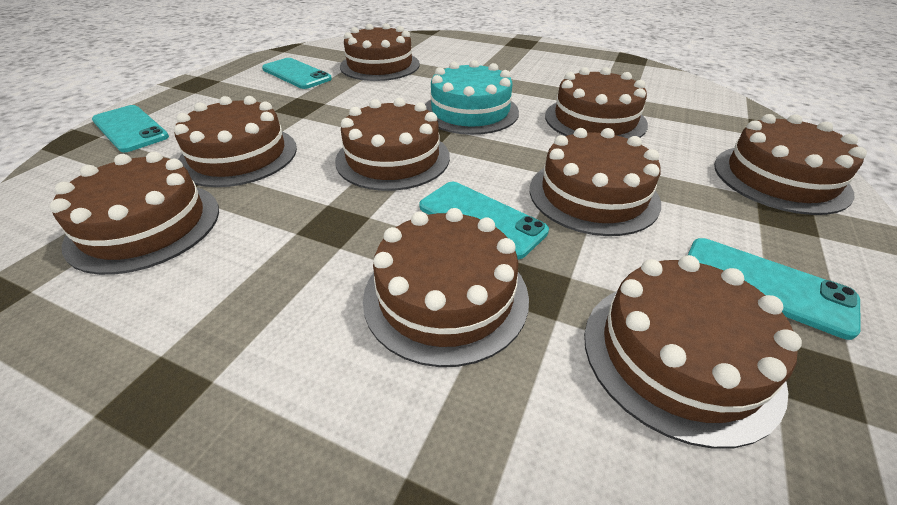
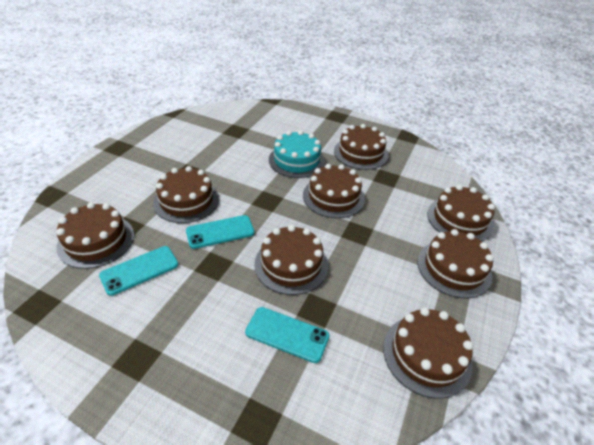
brown cake: [50,152,219,275] [174,96,297,187] [335,98,450,191] [340,23,420,81] [363,208,529,367] [530,128,661,236] [545,67,648,139] [584,255,802,449] [714,114,867,215] = 9 -> [56,202,134,269] [153,166,219,223] [254,225,328,295] [303,164,365,218] [334,124,388,170] [383,307,473,398] [417,229,494,299] [427,185,495,241] = 8
turquoise phone: [92,105,169,152] [262,58,332,89] [419,182,549,259] [688,238,861,340] = 4 -> [99,246,179,296] [186,215,254,249] [245,307,329,363] = 3

